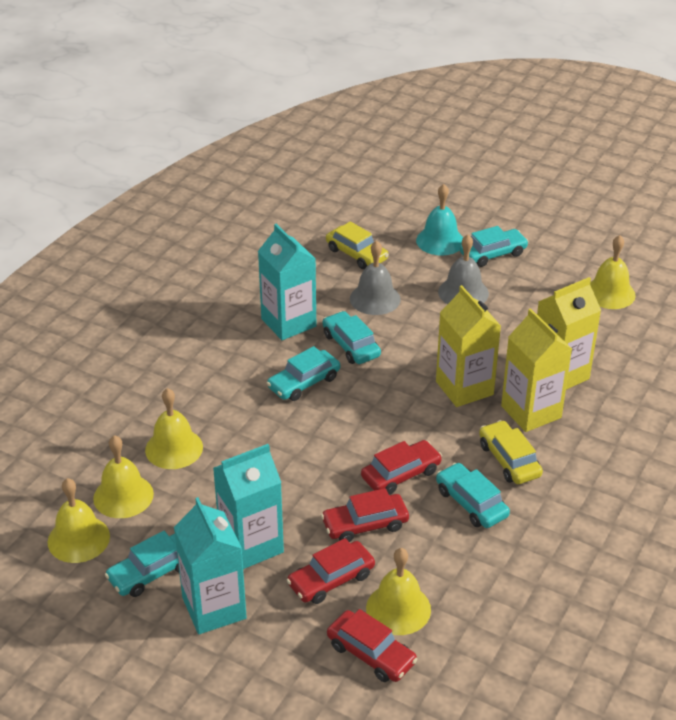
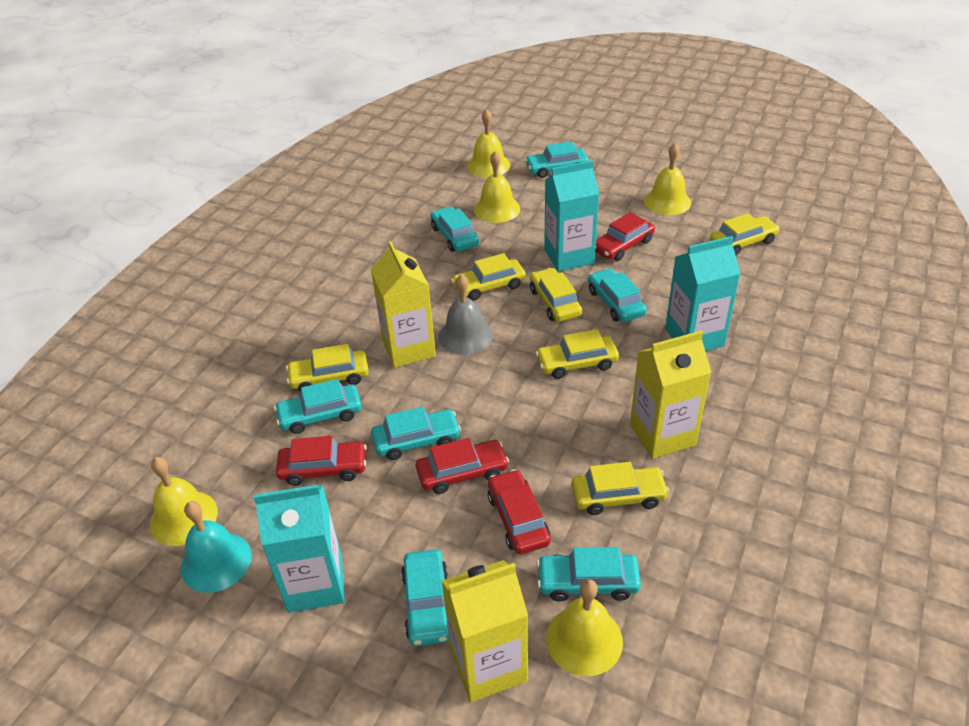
grey bell: [350,240,401,315] [438,235,489,304] = 2 -> [438,274,493,355] = 1
turquoise car: [105,531,179,597] [267,346,340,401] [322,311,381,364] [436,463,510,528] [460,226,529,267] = 5 -> [274,379,362,434] [371,407,461,460] [401,549,449,646] [430,206,479,252] [525,141,589,178] [536,547,641,602] [588,268,647,322] = 7
yellow car: [326,221,389,269] [479,420,543,484] = 2 -> [286,344,369,392] [451,253,526,301] [530,268,582,322] [535,329,619,379] [572,462,669,515] [710,213,780,255] = 6

